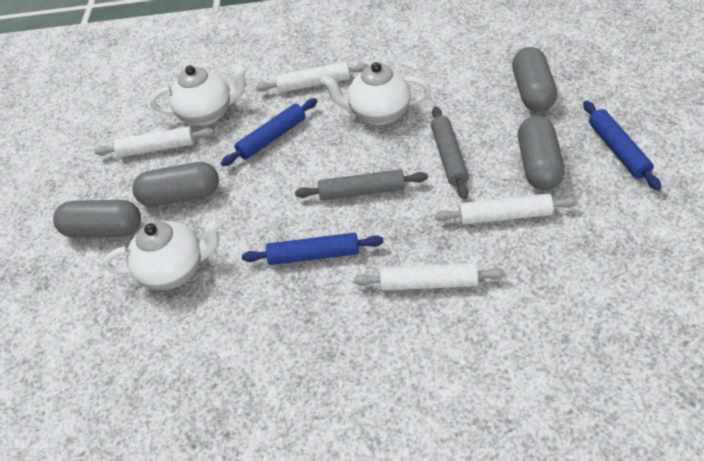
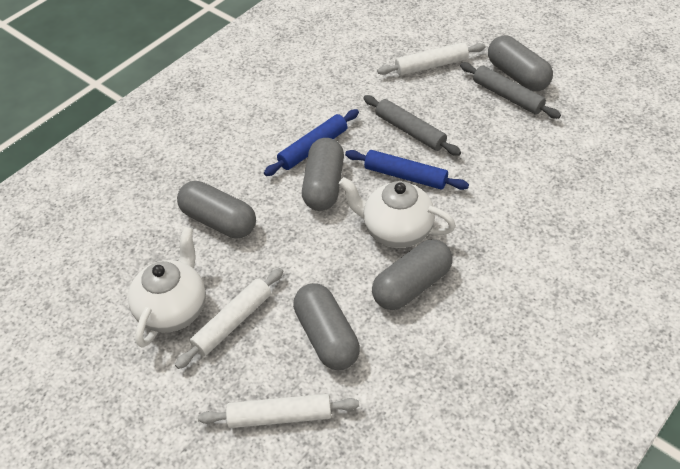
blue rolling pin: [221,98,318,166] [242,233,384,265] [583,101,662,190] = 3 -> [264,109,359,176] [345,150,469,190] = 2
grey capsule: [53,200,141,238] [132,162,219,207] [512,47,557,112] [518,116,565,190] = 4 -> [177,181,256,238] [293,283,360,370] [302,138,344,211] [372,239,452,310] [488,36,553,91] = 5
white rolling pin: [94,126,214,157] [256,62,369,93] [354,263,505,291] [435,194,578,225] = 4 -> [175,268,284,369] [198,394,359,428] [377,42,485,76] = 3
white teapot: [103,218,221,290] [150,65,248,125] [321,62,431,125] = 3 -> [128,227,206,348] [339,177,456,248] = 2

